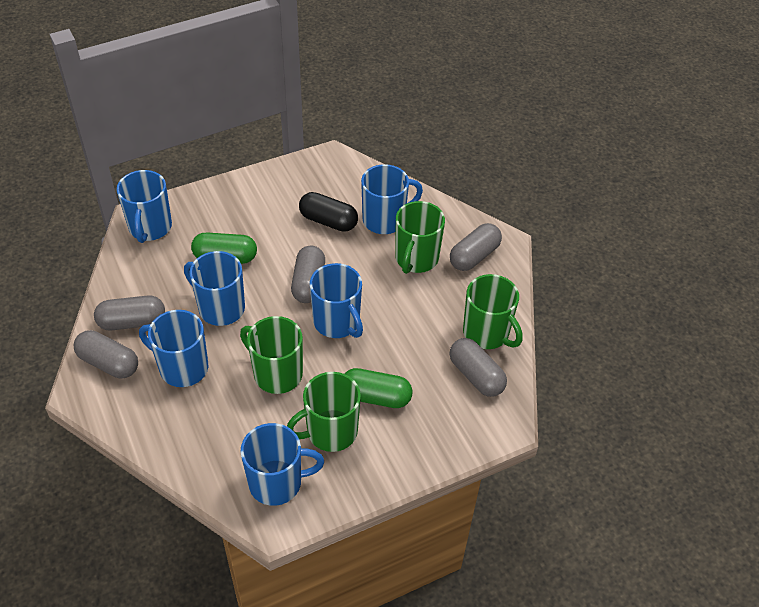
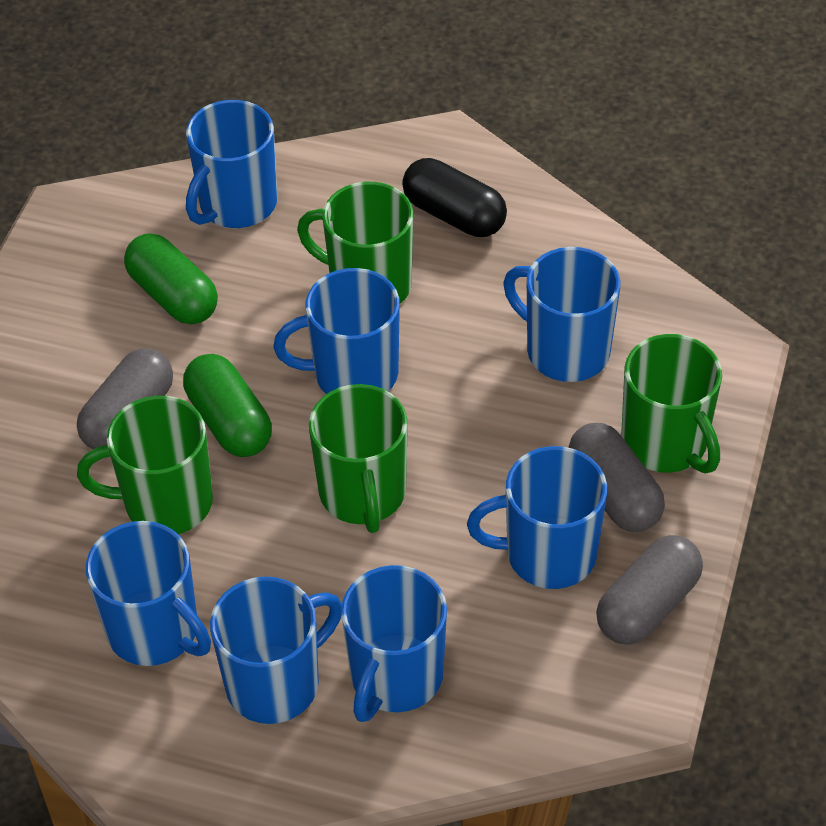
blue mug: [117,170,172,243] [139,310,208,387] [184,251,245,326] [240,423,324,506] [310,263,363,338] [361,164,423,234] = 6 -> [86,521,211,666] [186,100,277,228] [210,576,342,724] [273,268,400,394] [341,565,447,722] [467,446,607,589] [503,247,620,382] = 7
grey capsule: [74,330,138,379] [94,295,165,330] [291,246,325,303] [450,223,502,271] [450,338,507,397] = 5 -> [77,348,173,450] [568,423,665,532] [596,535,703,645] = 3

